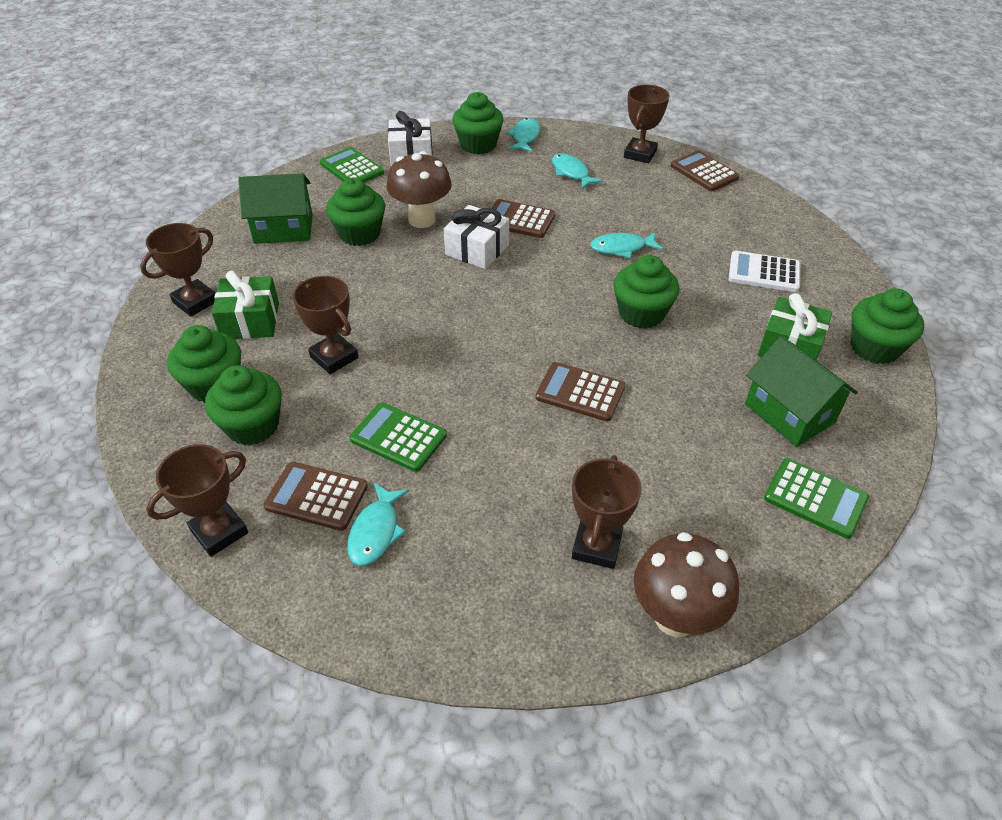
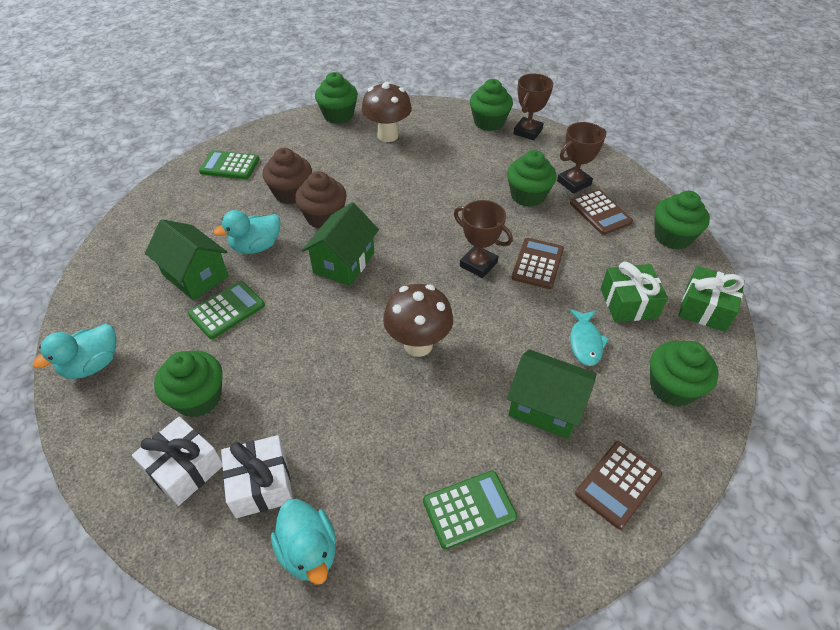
brown calculator: [263,462,368,531] [492,199,555,238] [536,362,625,421] [671,150,739,191] = 4 -> [511,238,564,289] [570,189,633,235] [575,441,662,530] = 3
brown cupcake: none = 0 -> [262,148,312,204] [295,171,347,229] = 2
brown trophy: [140,223,216,317] [146,444,248,557] [293,276,358,374] [572,455,642,569] [624,85,669,163] = 5 -> [454,200,513,278] [513,74,553,141] [557,122,606,194] = 3
green house: [238,173,313,244] [745,336,858,447] = 2 -> [145,219,229,300] [302,202,379,286] [507,349,596,439] = 3
turquoise duck: none = 0 -> [33,324,116,379] [214,210,280,254] [271,499,336,585] = 3
turquoise fish: [347,483,409,566] [507,118,540,152] [552,153,603,189] [590,232,663,258] = 4 -> [569,309,609,366] = 1
white calculator: [729,251,800,292] = 1 -> none = 0

